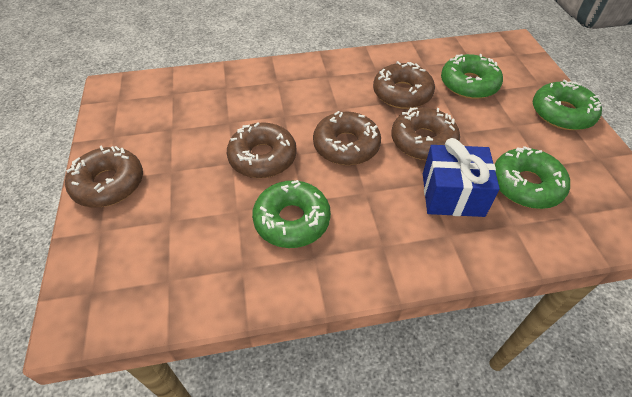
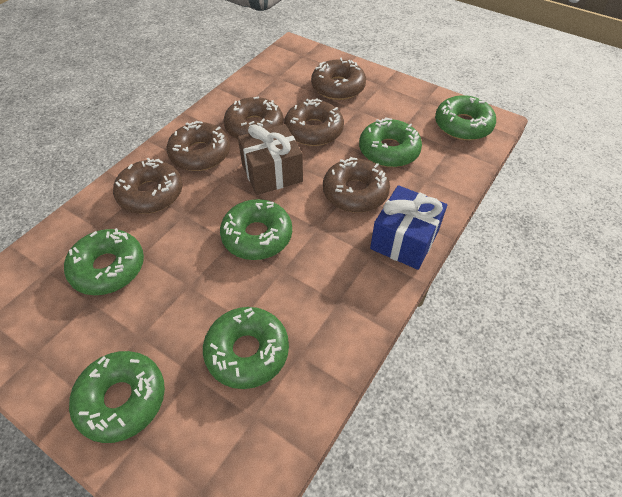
brown donut: [65,145,143,207] [227,122,297,178] [313,111,381,165] [373,61,435,109] [391,107,460,160] = 5 -> [113,158,183,214] [166,120,230,171] [224,96,283,139] [284,98,344,146] [311,58,366,100] [323,157,390,213] = 6
brown gift: none = 0 -> [238,124,303,195] = 1
green donut: [252,180,331,248] [441,54,503,99] [495,146,570,209] [533,79,602,130] = 4 -> [64,228,144,295] [69,351,165,443] [203,307,289,389] [220,199,292,260] [359,117,422,167] [435,95,496,140] = 6

